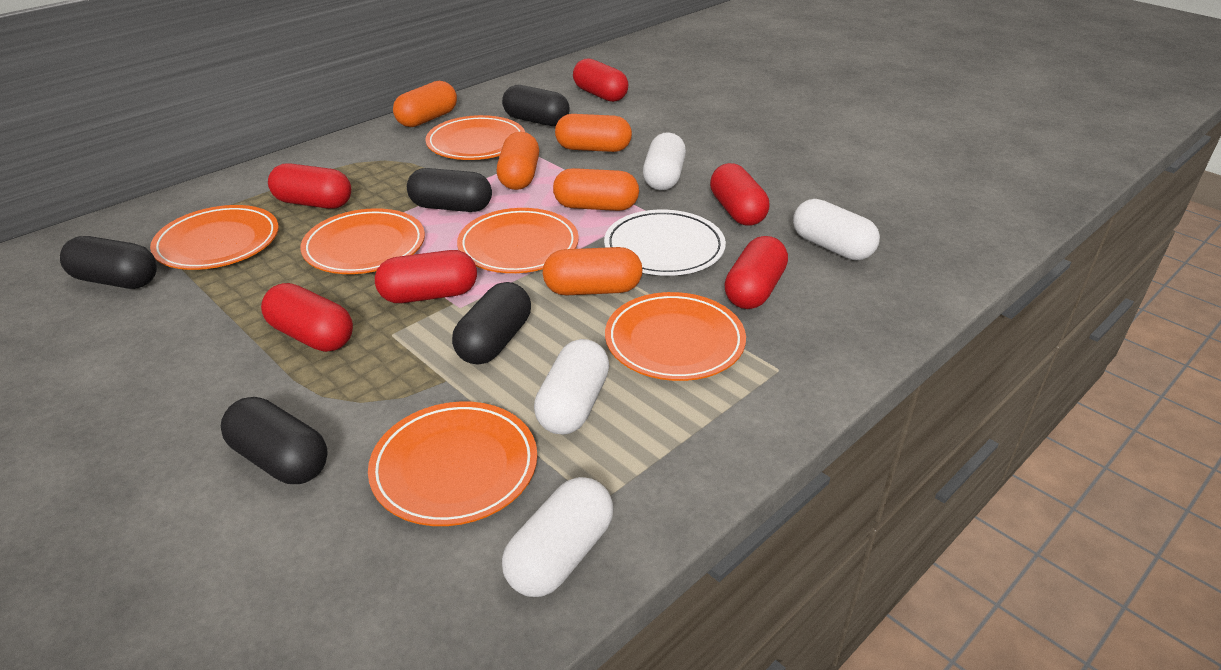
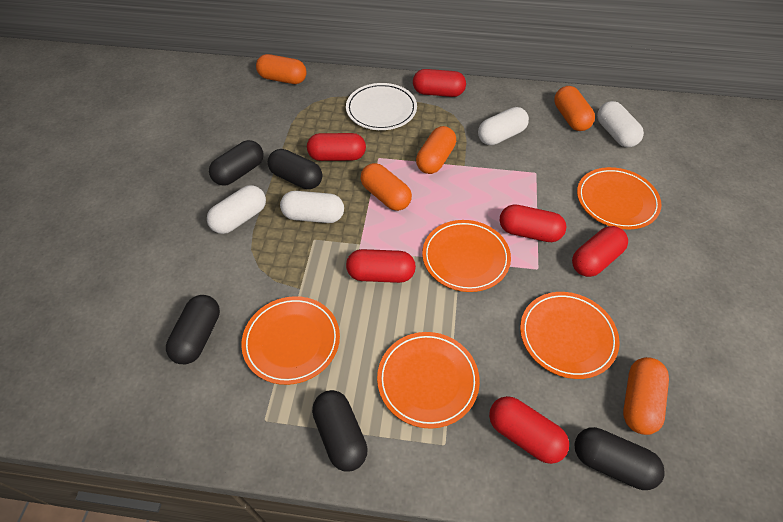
orange plate: [150,205,279,270] [300,208,425,274] [368,402,537,526] [425,115,525,160] [457,208,579,273] [605,292,746,381] = 6 -> [241,296,340,385] [377,332,480,429] [422,220,511,292] [520,292,620,379] [577,167,662,229] = 5

